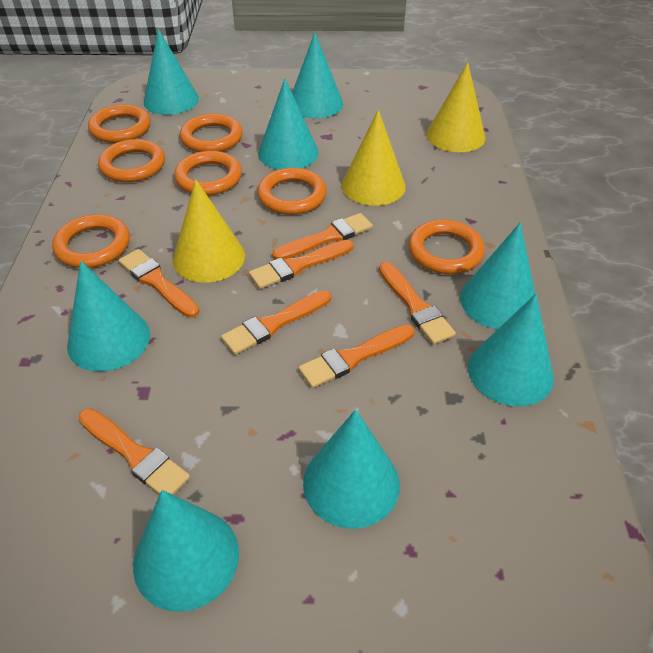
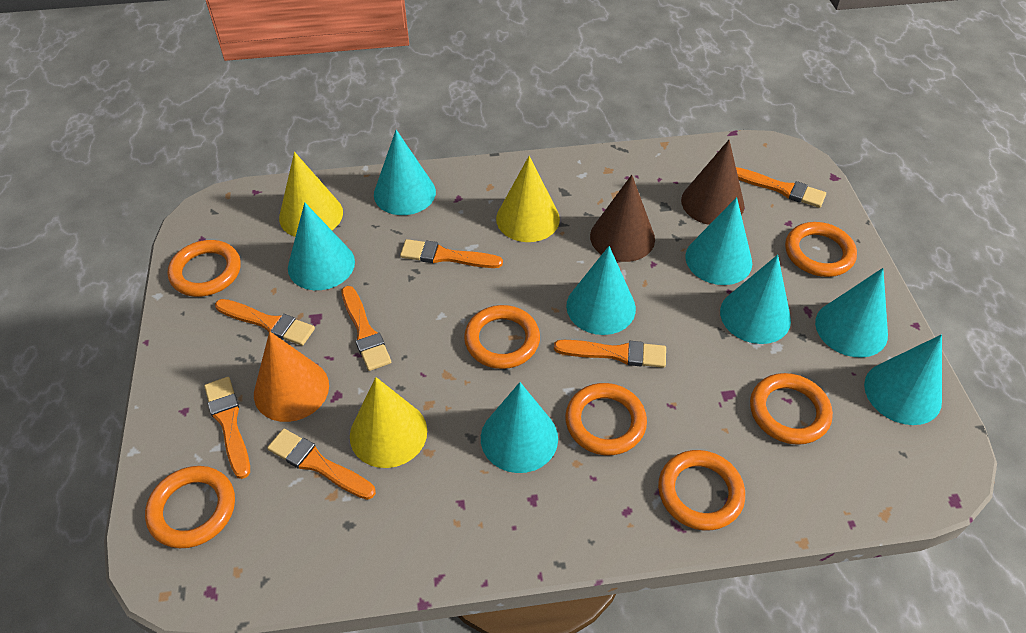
brown cone: none = 0 -> [590,175,655,262] [681,140,745,225] = 2
orange cone: none = 0 -> [254,331,329,422] = 1

